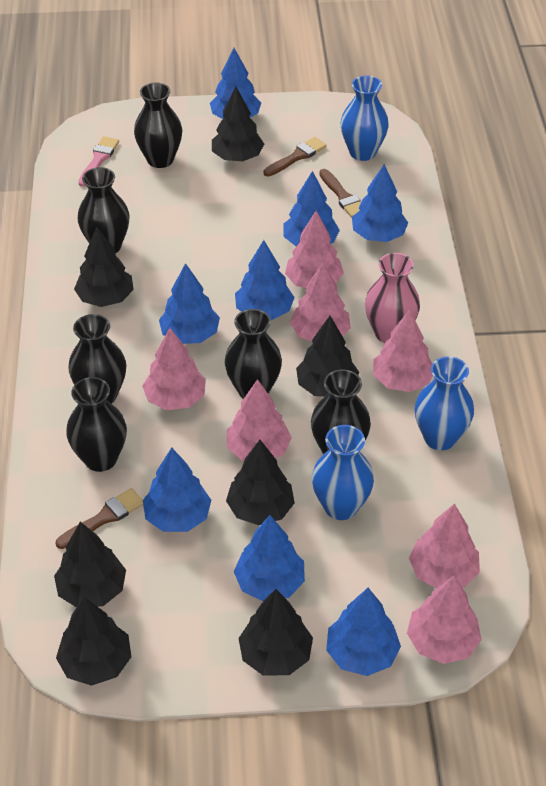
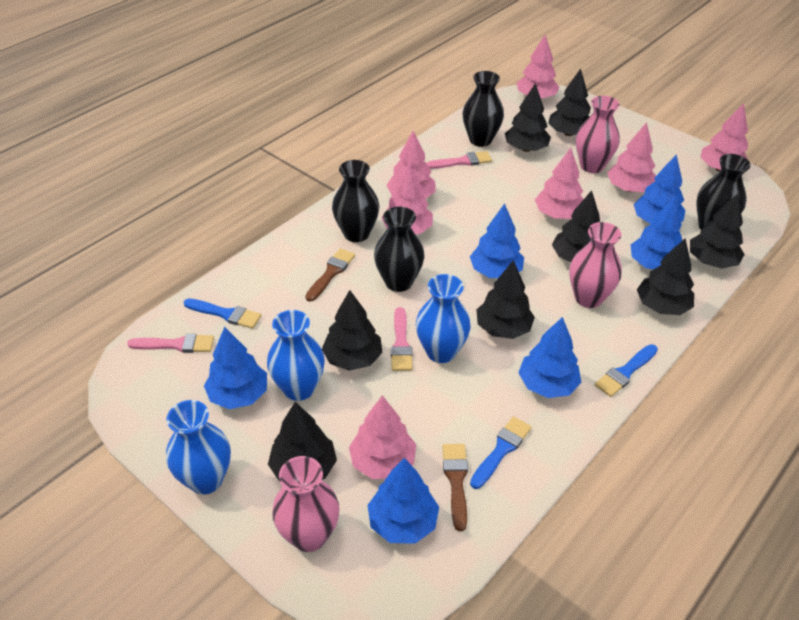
black tree: [54,522,126,608] [56,597,131,686] [74,227,134,307] [212,87,264,162] [226,440,295,525] [238,589,313,675] [296,316,359,397] = 7 -> [268,402,337,482] [322,290,383,371] [476,260,535,339] [505,83,551,152] [548,69,591,136] [552,190,600,262] [637,239,694,315] [690,194,745,269] = 8
black vase: [66,377,127,472] [68,314,126,404] [78,167,130,254] [134,82,182,168] [225,309,282,399] [311,369,371,454] = 6 -> [332,160,380,242] [374,207,424,292] [463,71,504,147] [696,154,751,230] = 4
blue brush: none = 0 -> [184,298,261,329] [470,416,532,489] [595,344,658,397] = 3
blue tree: [143,447,211,532] [159,263,220,344] [210,48,261,119] [234,515,305,601] [235,240,295,320] [283,171,340,246] [326,588,401,676] [352,164,408,242] = 8 -> [204,327,267,409] [368,458,439,544] [470,203,524,278] [518,317,581,398] [631,197,682,269] [634,154,686,224] = 6
brown brush: [56,488,143,549] [264,137,327,176] [319,169,361,218] = 3 -> [305,248,355,302] [442,444,468,531] = 2
pink brush: [78,136,119,187] = 1 -> [127,334,214,353] [391,307,413,371] [426,151,492,169] = 3
pink vase: [365,253,420,343] = 1 -> [272,456,340,552] [569,222,622,308] [576,96,620,173] = 3

